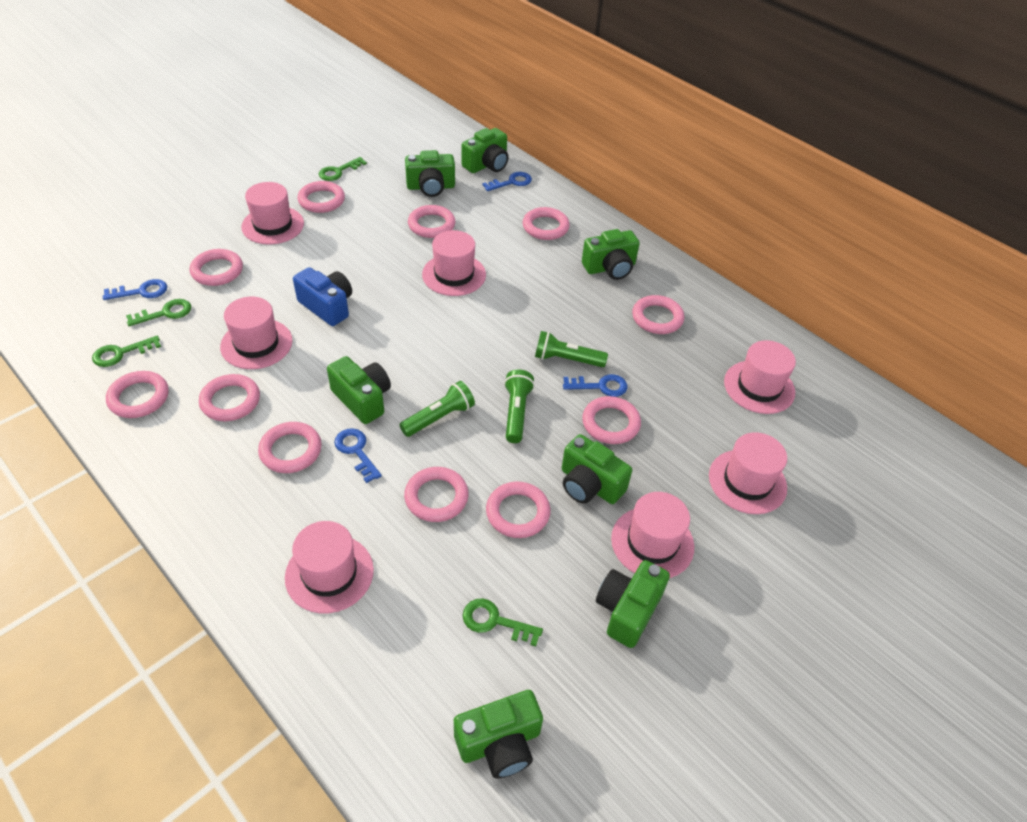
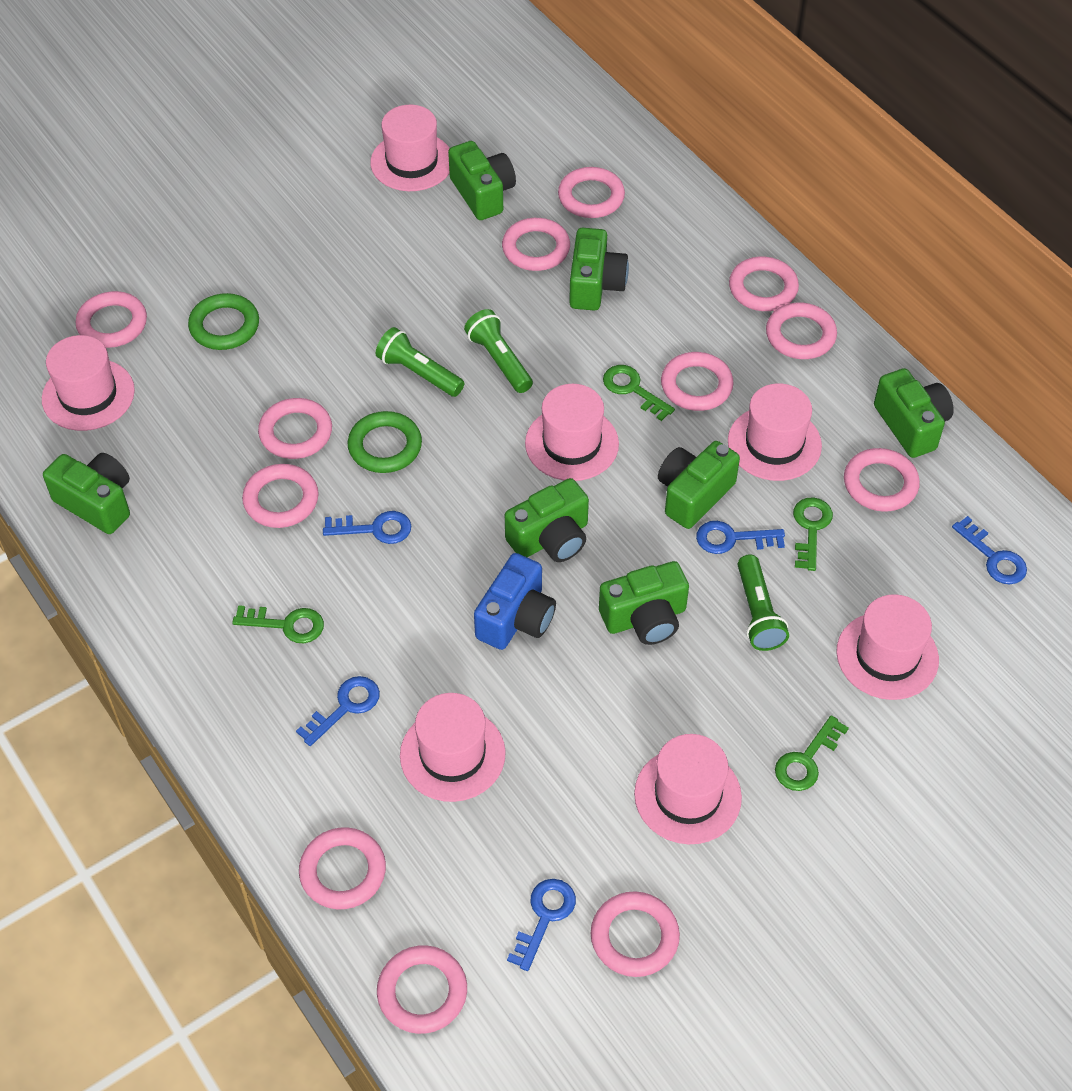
blue key: [103,279,167,300] [334,428,382,483] [482,172,532,191] [563,374,628,397] = 4 -> [296,676,380,746] [323,511,411,544] [507,879,576,971] [696,521,785,554] [952,516,1027,585] = 5
green ring: none = 0 -> [188,293,259,350] [348,411,422,473] = 2
pink ring: [106,371,169,418] [190,249,243,286] [199,374,260,421] [258,422,322,473] [298,181,345,213] [404,467,469,522] [408,205,455,238] [486,482,550,538] [523,207,570,240] [582,396,641,444] [632,295,684,334] = 11 -> [76,291,147,348] [242,464,319,528] [258,398,332,459] [299,827,386,909] [377,945,467,1034] [502,218,570,271] [558,167,625,218] [591,891,680,977] [661,352,734,411] [729,257,799,311] [766,303,837,359] [844,448,920,512] = 12

